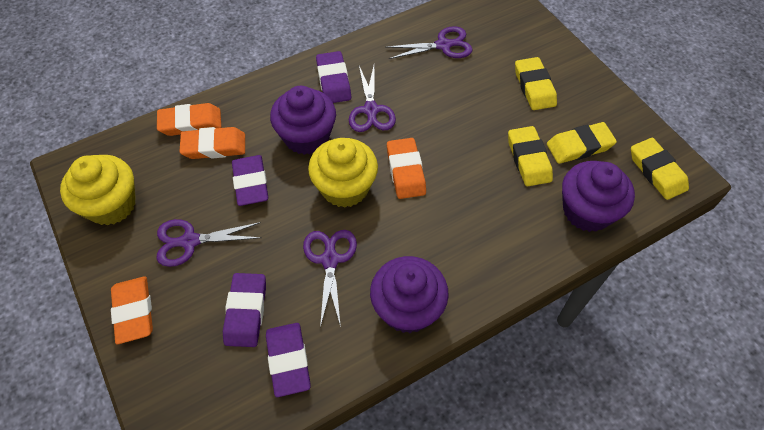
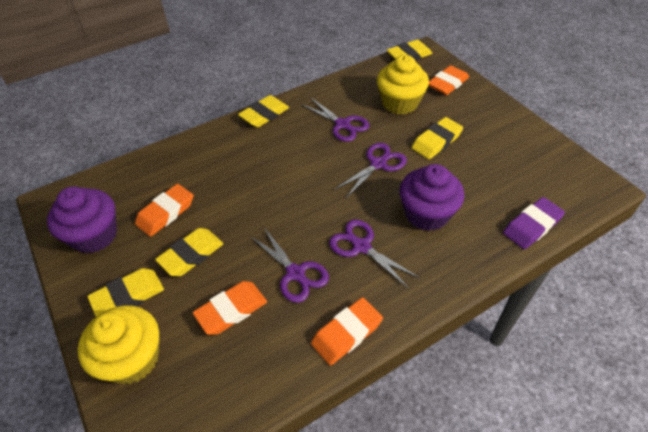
purple cupcake: [270,86,336,155] [370,256,449,333] [562,161,635,232] = 3 -> [47,186,117,253] [400,164,464,231] = 2
purple eraser: [223,273,266,347] [232,155,268,206] [266,323,311,397] [316,51,351,103] = 4 -> [503,197,565,249] = 1
yellow eraser: [508,126,553,186] [515,57,557,110] [547,122,617,164] [631,138,689,200] = 4 -> [87,268,164,317] [155,228,224,276] [238,95,289,127] [387,40,433,61] [412,117,463,159] = 5

